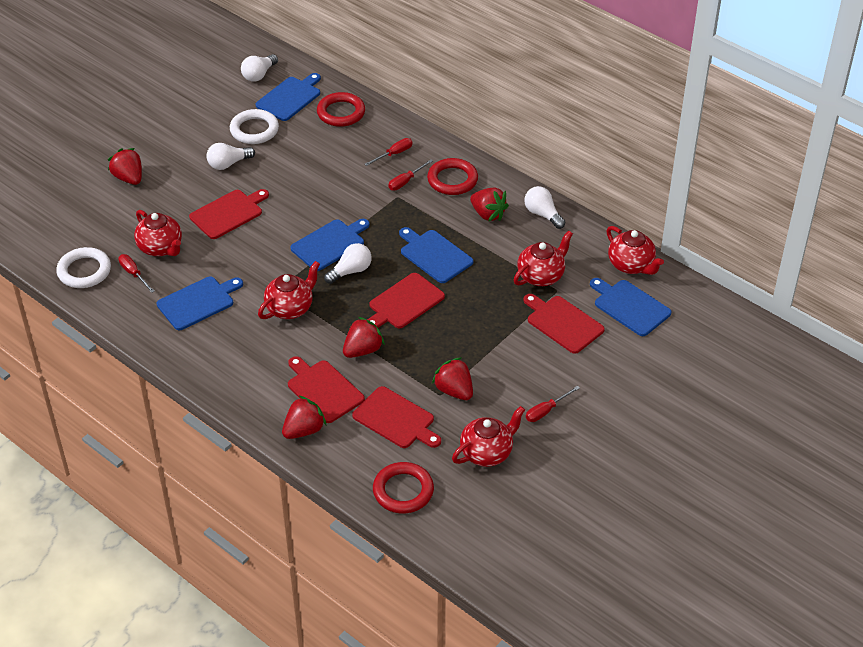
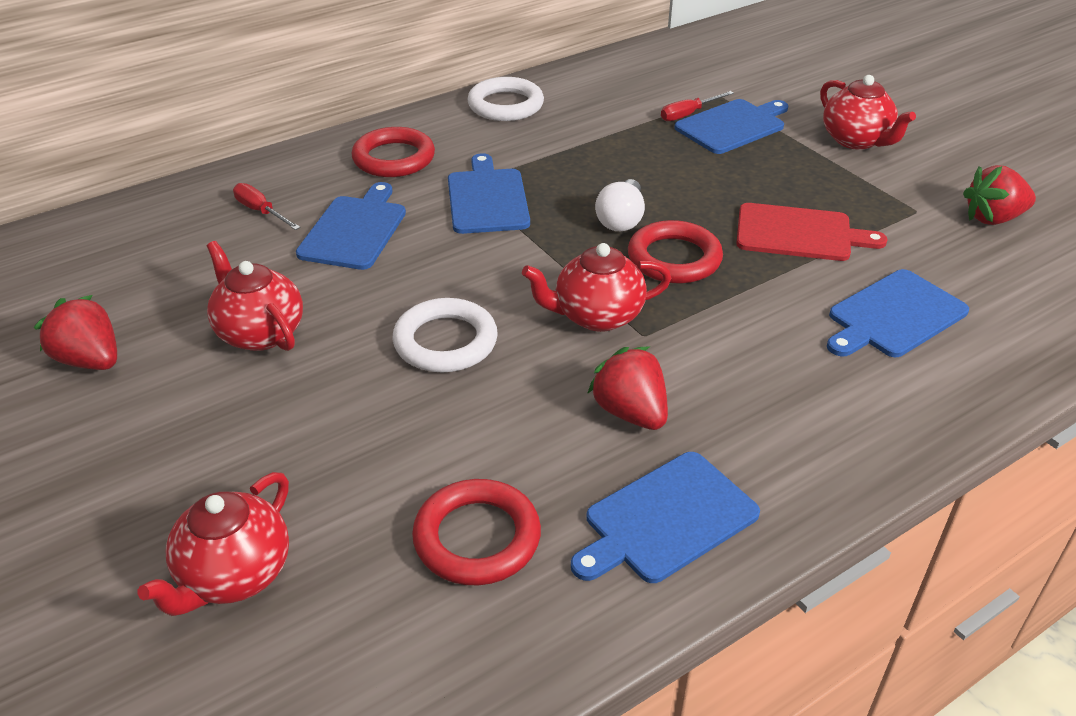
red cutting board: [189,189,269,239] [288,356,365,423] [352,386,441,448] [367,273,445,328] [523,294,605,354] = 5 -> [736,203,888,261] = 1
red screwdriver: [118,254,154,293] [365,138,413,166] [388,159,433,190] [526,386,580,422] = 4 -> [233,183,300,230] [661,91,734,121] = 2
red strawberry: [108,148,142,185] [282,396,326,439] [343,317,385,358] [432,357,473,400] [470,188,509,221] = 5 -> [34,295,117,370] [587,346,668,430] [963,165,1036,225] = 3
red teapot: [134,210,182,256] [258,261,320,319] [452,406,525,467] [514,231,573,286] [607,226,664,275] = 5 -> [138,472,289,616] [207,241,303,351] [522,243,671,332] [820,75,916,150] = 4
white light bulb: [207,143,255,170] [241,54,278,82] [324,243,372,284] [524,186,565,229] = 4 -> [595,179,645,231] = 1

